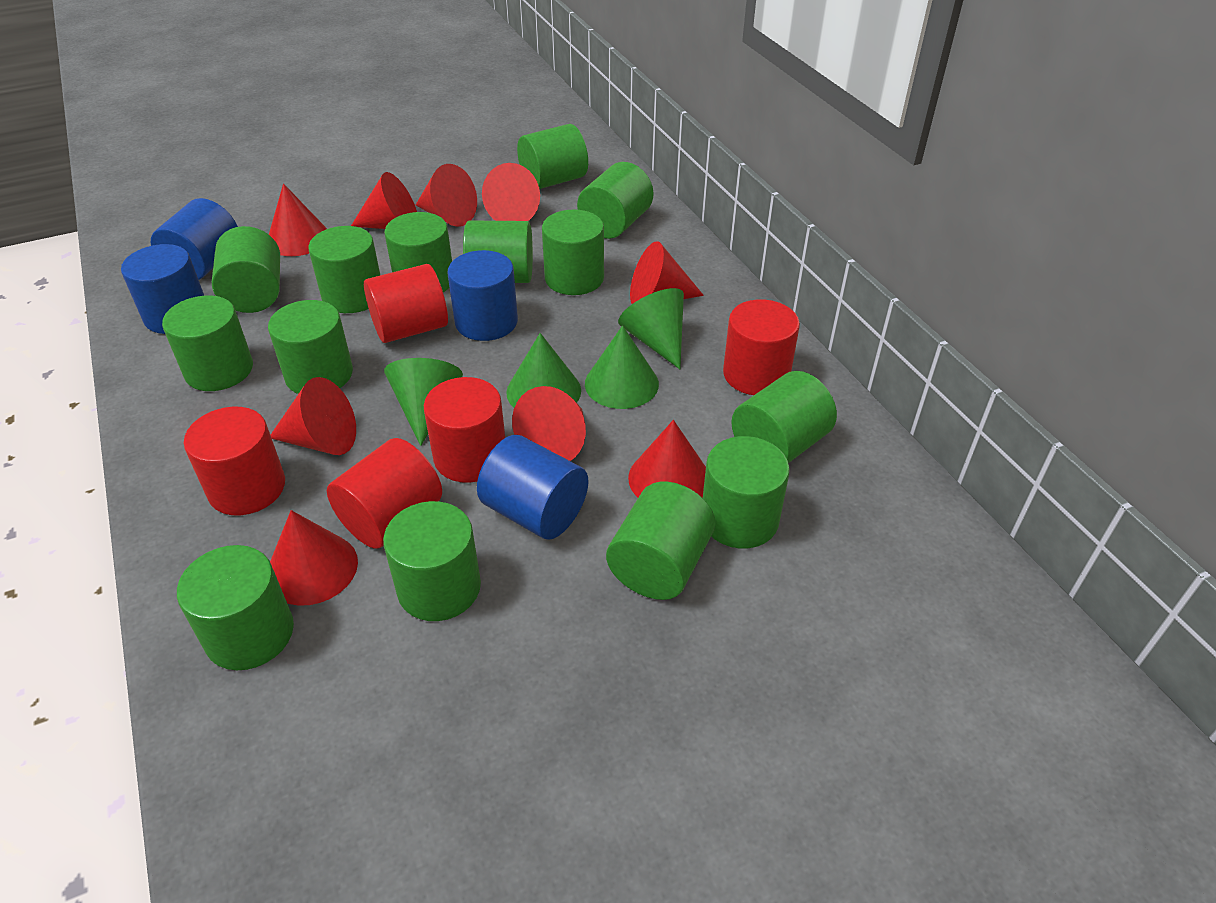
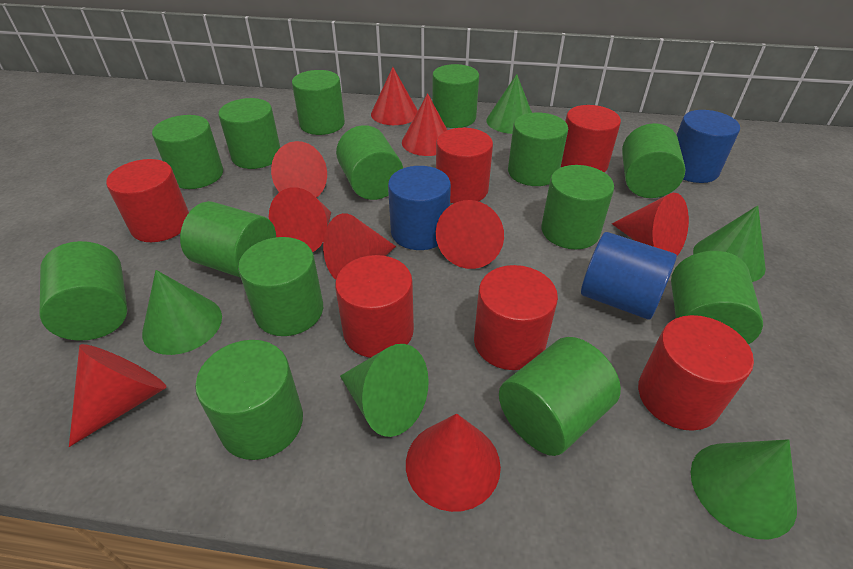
blue cylinder: [121,244,204,334] [151,198,238,280] [447,250,518,341] [477,435,588,540] = 4 -> [388,166,451,250] [581,232,677,320] [677,110,740,183] = 3
green cone: [384,358,463,446] [506,333,581,408] [585,325,659,409] [618,288,684,369] = 4 -> [142,270,222,355] [340,344,429,437] [487,74,532,134] [691,439,797,539] [693,205,766,282] = 5
red cylinder: [184,407,285,515] [327,438,442,549] [364,264,448,343] [424,377,505,483] [723,300,800,395] = 5 -> [106,159,189,242] [335,255,414,358] [436,128,493,203] [474,265,558,370] [561,105,621,172] [638,315,754,431] = 6

